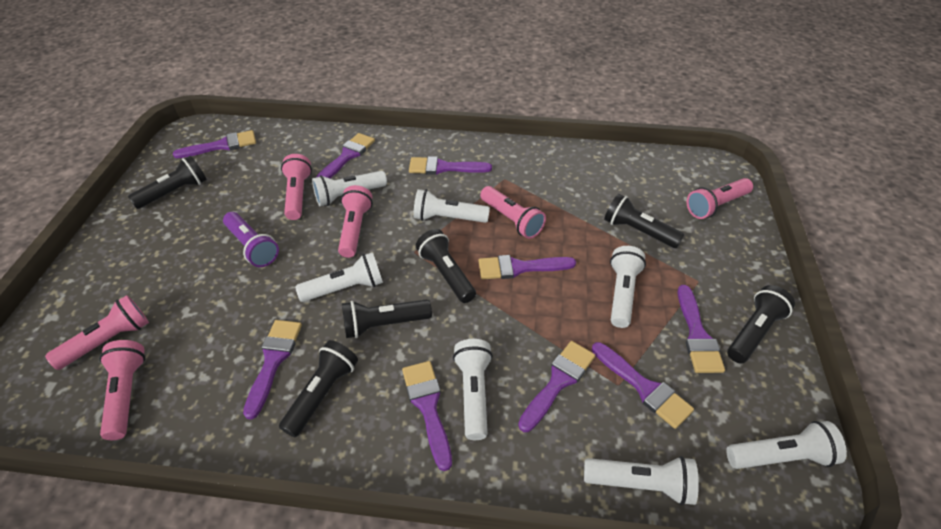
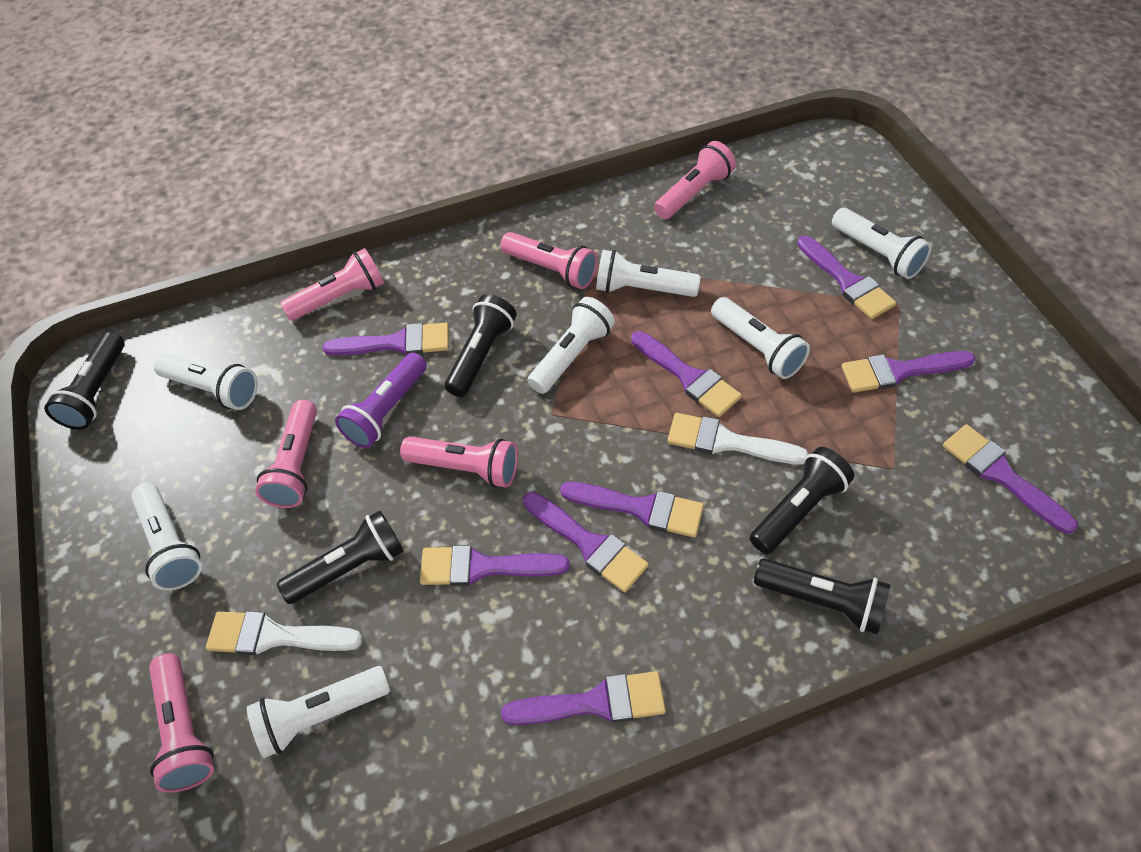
black flashlight: [128,156,207,209] [279,340,358,437] [342,299,432,338] [416,229,476,303] [604,194,684,248] [727,285,795,364] = 6 -> [44,332,125,430] [277,510,404,604] [445,294,517,397] [750,447,854,554] [754,559,891,634] = 5
white brush: none = 0 -> [206,611,363,655] [667,413,809,464] = 2

